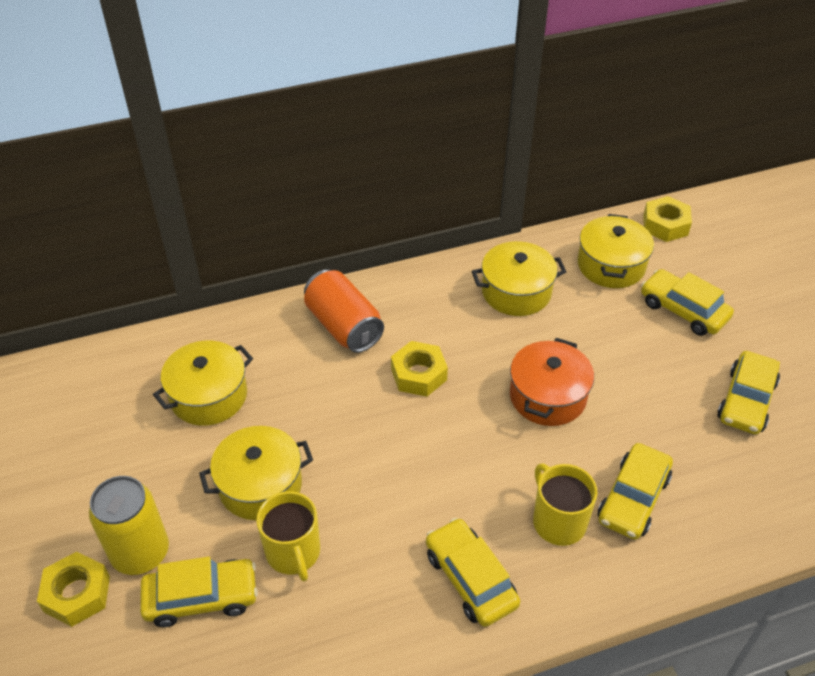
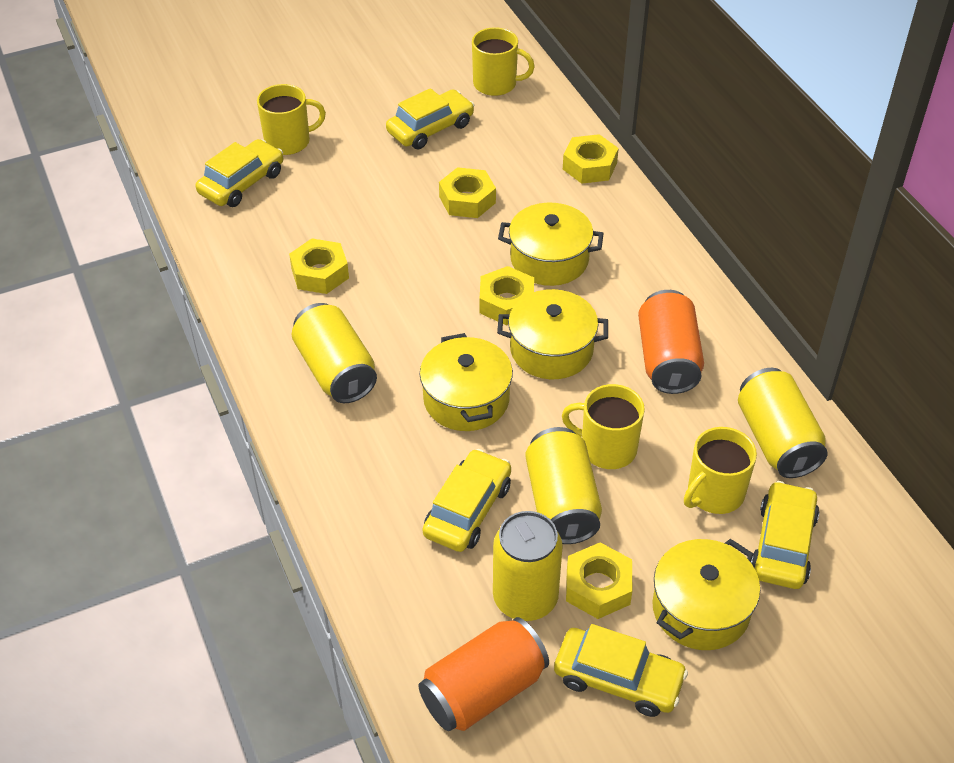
orange can: [304,270,384,353] = 1 -> [418,617,549,731] [638,290,704,394] = 2
orange pot: [510,338,594,426] = 1 -> none = 0
yellow can: [89,476,169,575] = 1 -> [292,303,377,403] [493,511,563,621] [525,427,602,544] [738,368,828,478] = 4
yellow mug: [256,491,320,581] [533,463,598,546] = 2 -> [257,84,326,155] [472,27,535,96] [562,384,645,469] [684,427,757,514] = 4
yellow nut: [37,552,110,627] [391,341,448,397] [643,196,692,242] = 3 -> [289,239,349,294] [439,167,496,218] [480,266,534,325] [563,134,619,184] [566,542,632,619] = 5

